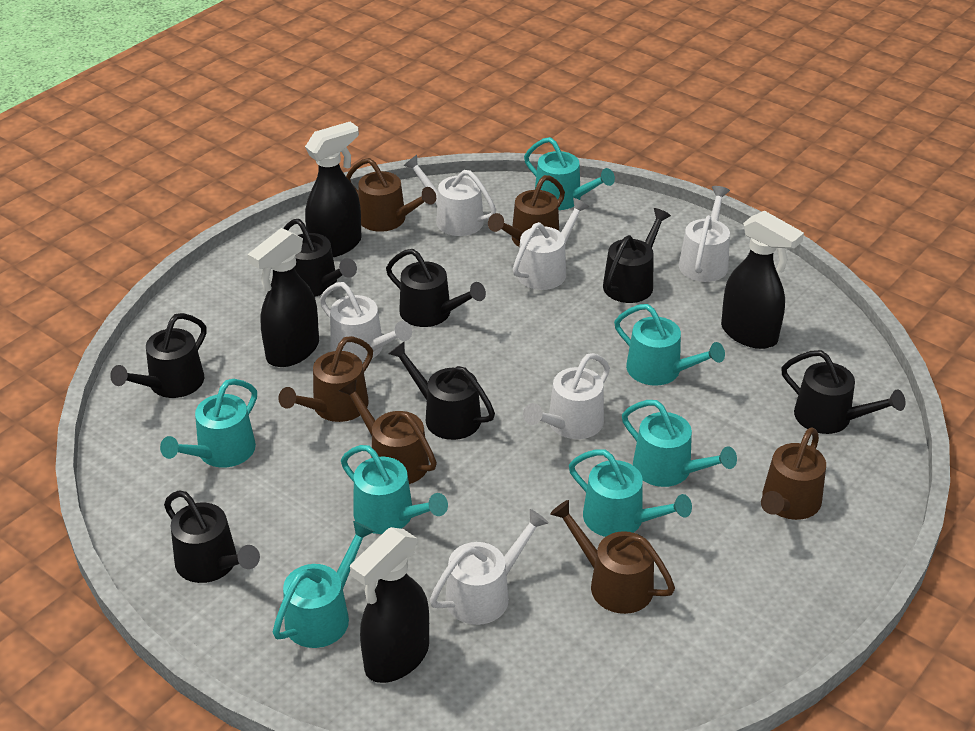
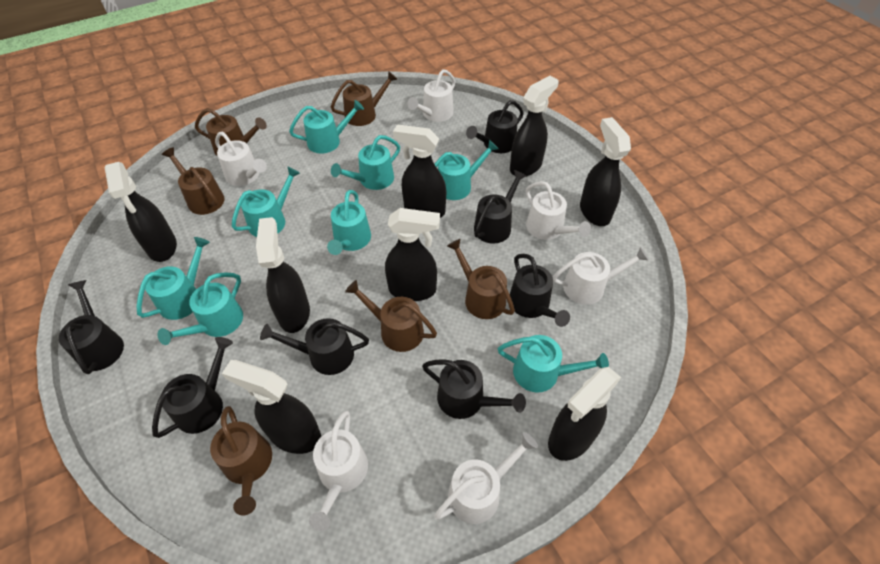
black spray bottle: [247,228,319,367] [305,122,362,257] [350,527,429,683] [721,211,804,349] = 4 -> [105,162,177,262] [222,360,321,454] [256,217,310,333] [385,208,440,301] [393,124,446,218] [510,76,558,177] [548,367,621,461] [580,117,631,226] = 8
turquoise watering can: [160,379,257,467] [273,521,375,648] [341,445,448,534] [524,137,615,210] [569,449,692,537] [614,304,725,386] [622,400,737,487] = 7 -> [136,237,210,320] [158,272,243,345] [232,167,300,237] [289,100,364,153] [327,190,371,255] [331,135,400,190] [435,140,499,200] [498,335,609,393] = 8

